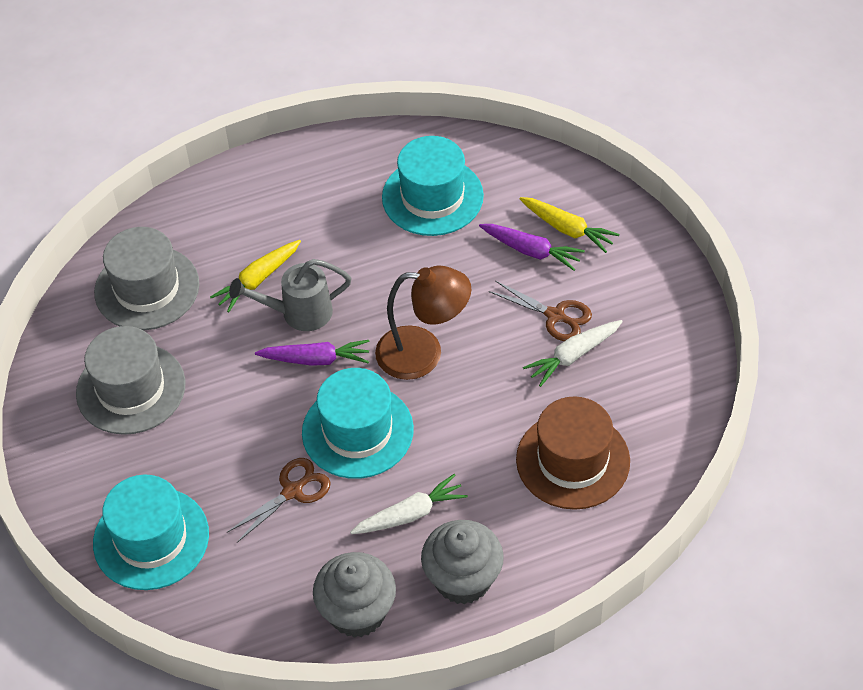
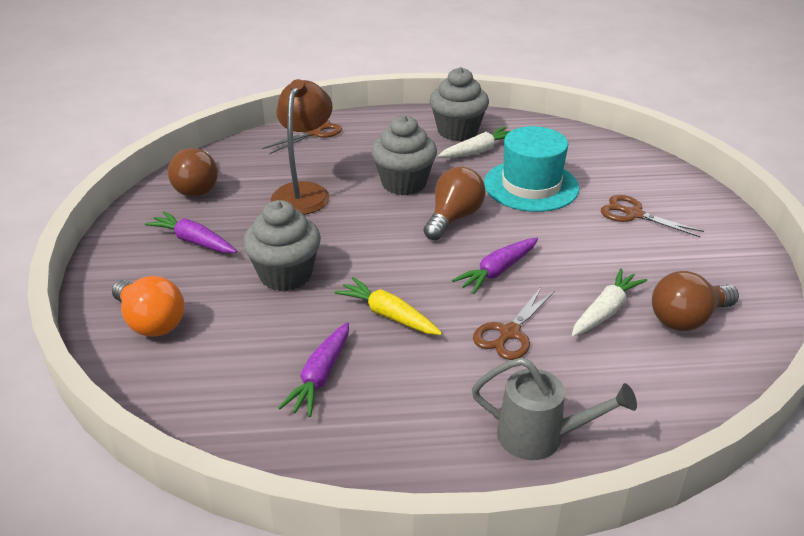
brown hat: [516,396,630,510] = 1 -> none = 0
brown light bulb: none = 0 -> [168,148,218,197] [424,166,486,240] [652,271,739,331] = 3
brown scissors: [227,458,331,543] [488,281,592,341] = 2 -> [262,119,342,154] [473,287,555,360] [601,195,704,237] = 3
grey cupcake: [313,552,396,638] [421,520,504,605] = 2 -> [243,200,321,291] [371,115,437,195] [430,67,489,141] = 3
grey hat: [76,326,185,435] [94,227,199,330] = 2 -> none = 0
orange light bulb: none = 0 -> [112,276,185,337] = 1
purple carrot: [255,340,370,366] [479,224,585,271] = 2 -> [145,211,237,253] [278,322,349,417] [452,238,538,294] = 3
turquoise hat: [93,475,209,590] [302,368,414,479] [382,136,484,236] = 3 -> [484,126,579,212] = 1
yellow carrot: [210,240,301,312] [519,197,619,253] = 2 -> [334,277,442,335] = 1

